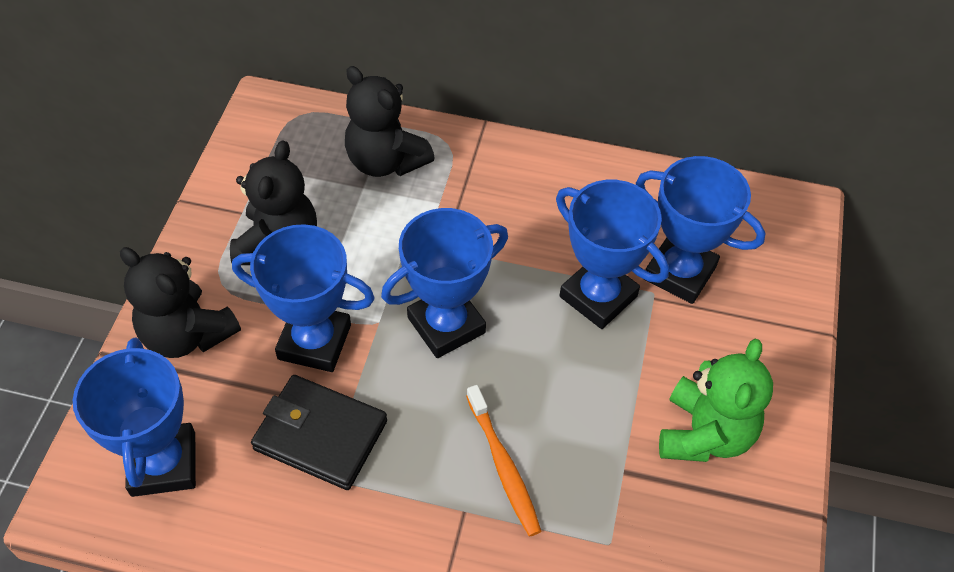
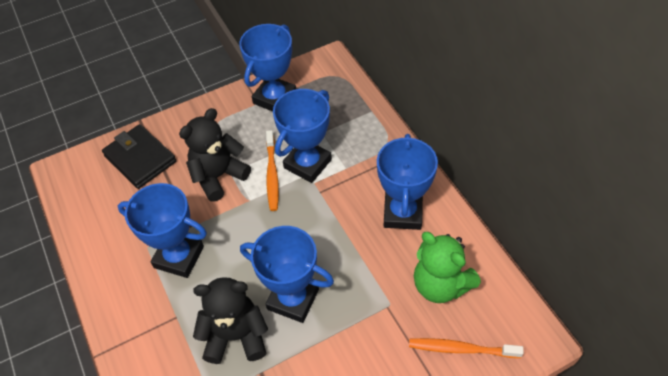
black teddy bear: [120,247,241,358] [230,140,317,265] [345,66,435,177] = 3 -> [179,108,251,202] [193,277,268,364] = 2
orange toothbrush: [466,385,541,536] = 1 -> [266,130,279,211] [409,338,524,358] = 2

